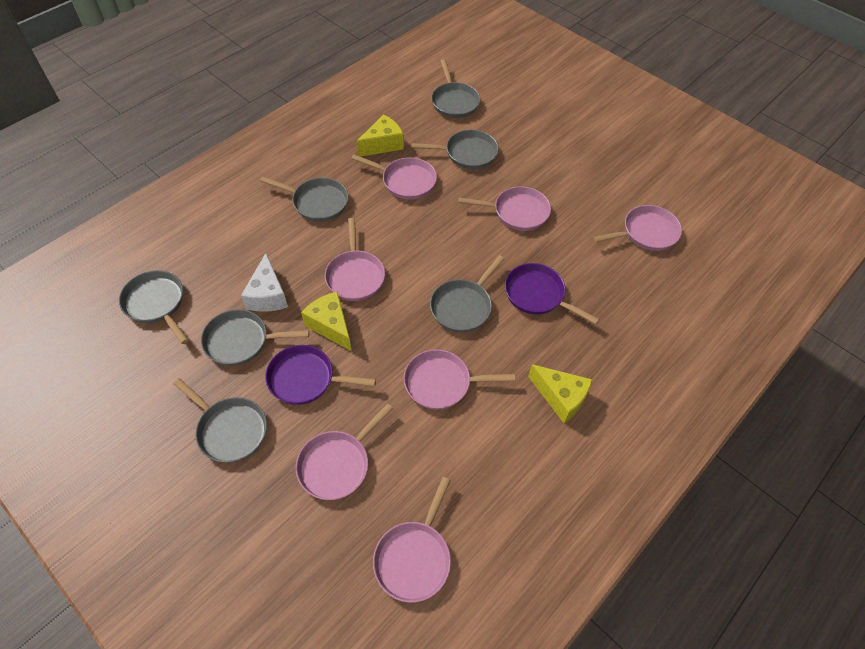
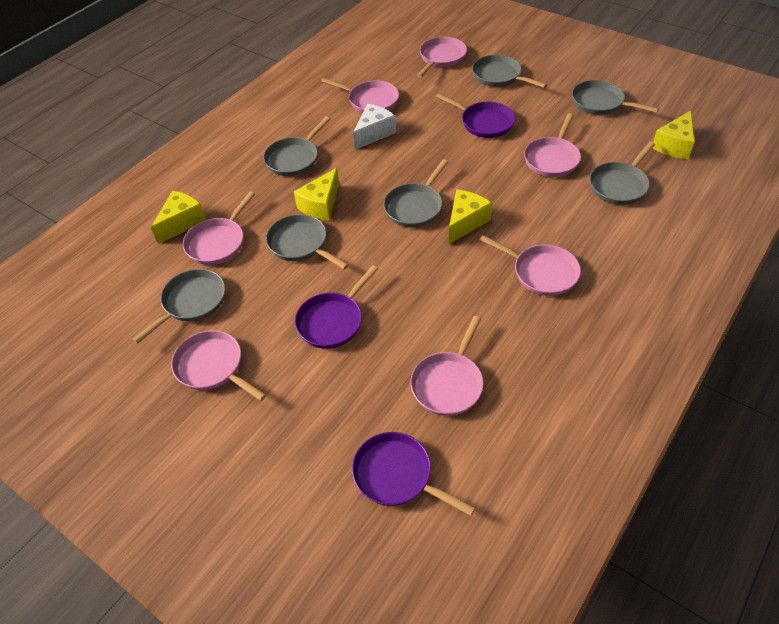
purple pan: [265,345,376,405] [505,263,599,324] = 2 -> [295,265,378,349] [352,432,475,516] [436,93,515,138] = 3
yellow cheese: [301,291,351,351] [356,114,404,157] [528,364,593,423] = 3 -> [151,191,206,244] [294,168,339,221] [449,189,492,244] [653,110,695,159] = 4

